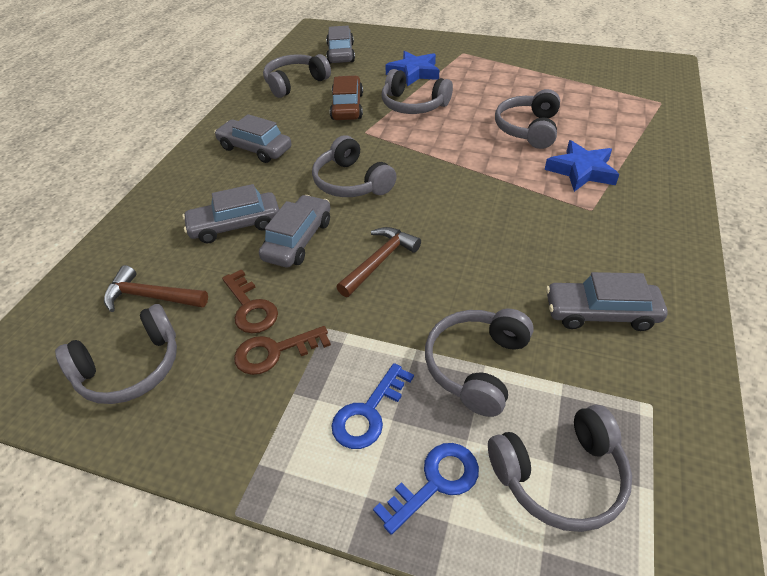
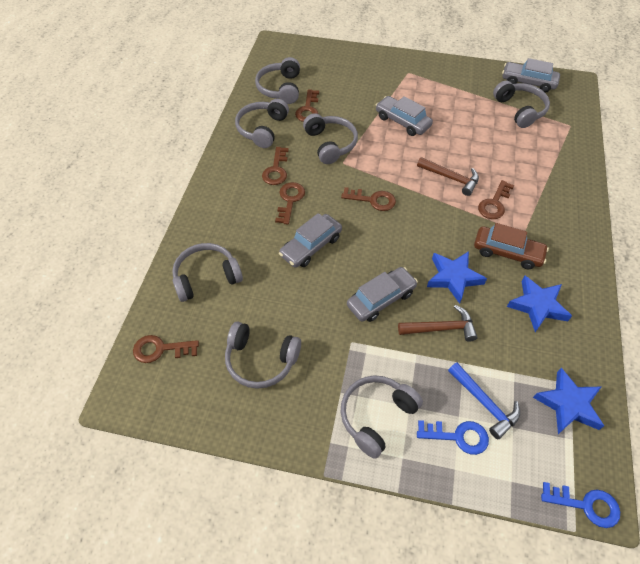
blue hammer: none = 0 -> [448,363,520,439] = 1
blue star: [385,51,439,87] [545,140,619,192] = 2 -> [427,251,487,304] [507,276,572,332] [533,368,604,434] = 3
brown key: [222,269,278,333] [234,326,331,375] = 2 -> [133,335,199,363] [262,147,289,185] [275,182,305,225] [295,89,319,122] [341,187,396,211] [478,180,514,219] = 6
grey car: [182,184,279,243] [214,114,292,163] [259,195,331,267] [326,26,355,64] [546,272,668,331] = 5 -> [279,213,342,268] [347,267,418,322] [376,96,433,136] [502,58,560,93] = 4

